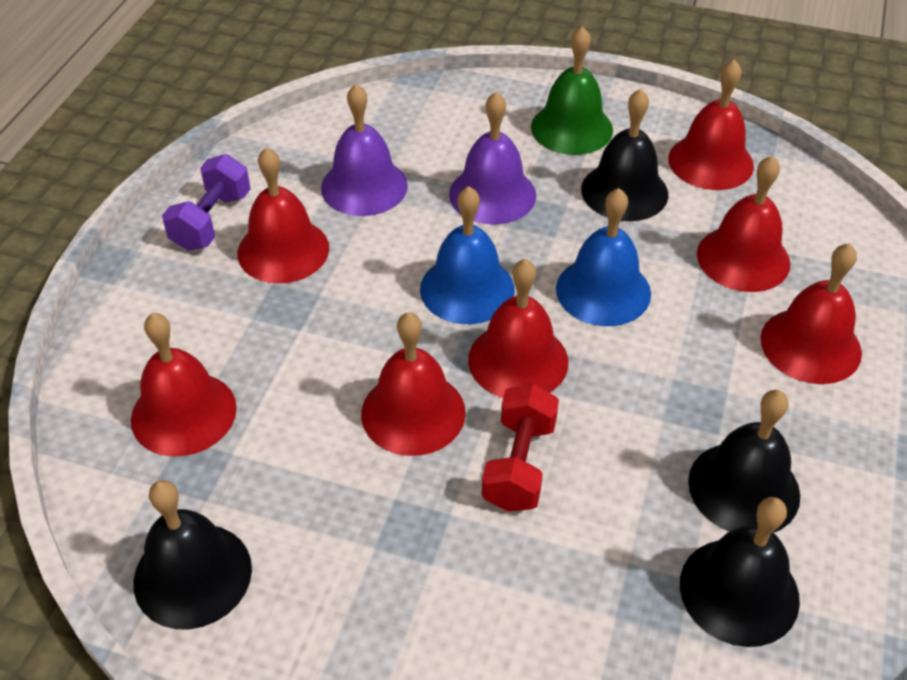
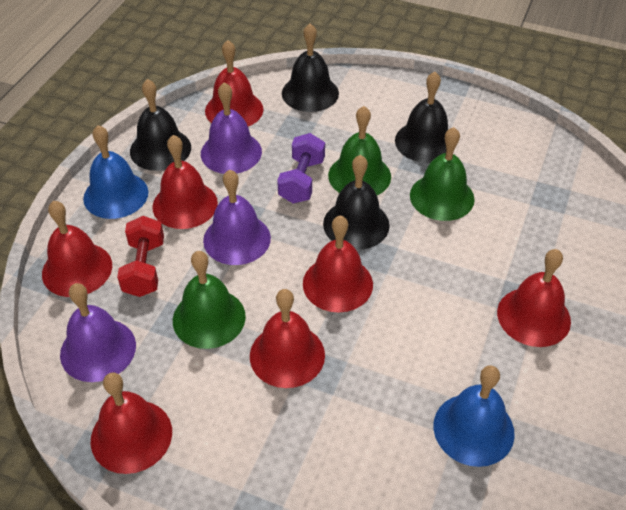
green bell: [531,26,613,155] = 1 -> [173,251,246,349] [328,106,391,195] [410,127,475,221] = 3
purple bell: [321,84,408,216] [449,91,536,225] = 2 -> [60,283,136,382] [201,82,262,174] [203,170,271,265] = 3

